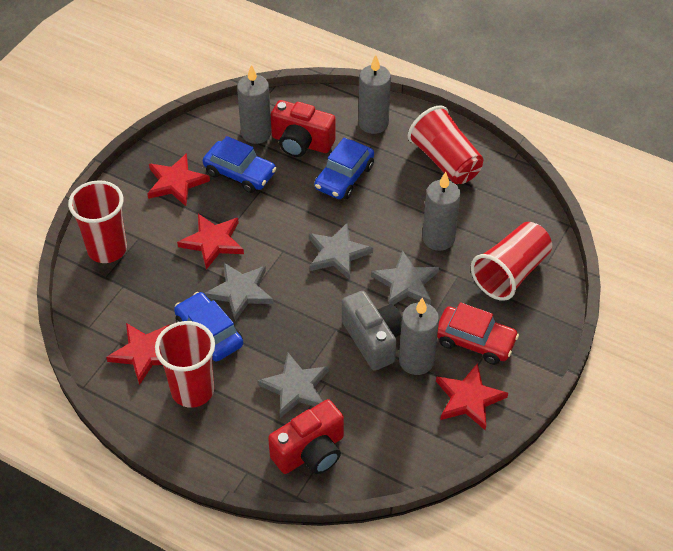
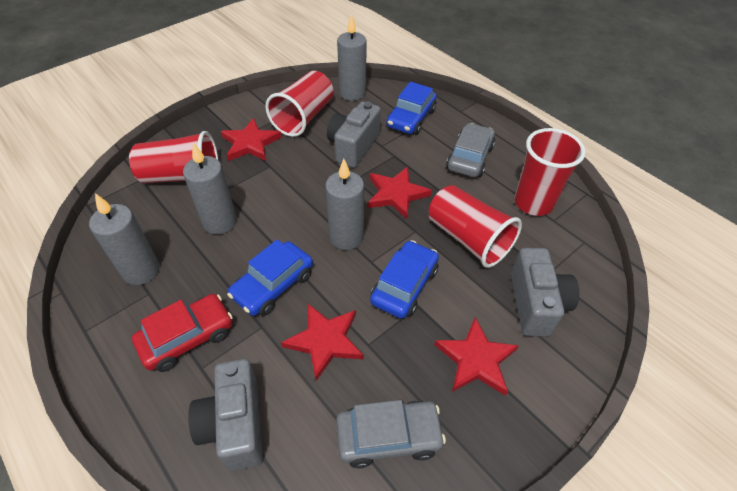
grey camera: [342,291,402,371] = 1 -> [188,359,263,471] [327,102,381,168] [511,248,579,337] = 3
grey car: none = 0 -> [336,400,446,468] [446,123,495,177] = 2
grey star: [204,263,273,321] [257,352,329,418] [309,223,373,280] [371,250,439,305] = 4 -> none = 0
red camera: [268,399,344,474] [271,100,335,157] = 2 -> none = 0

